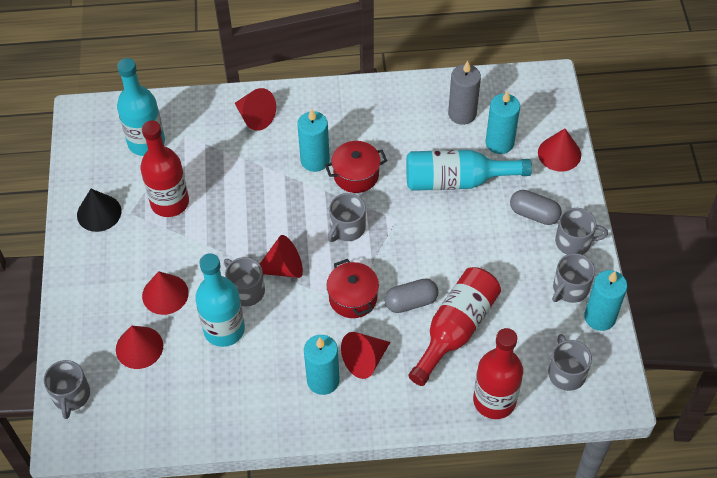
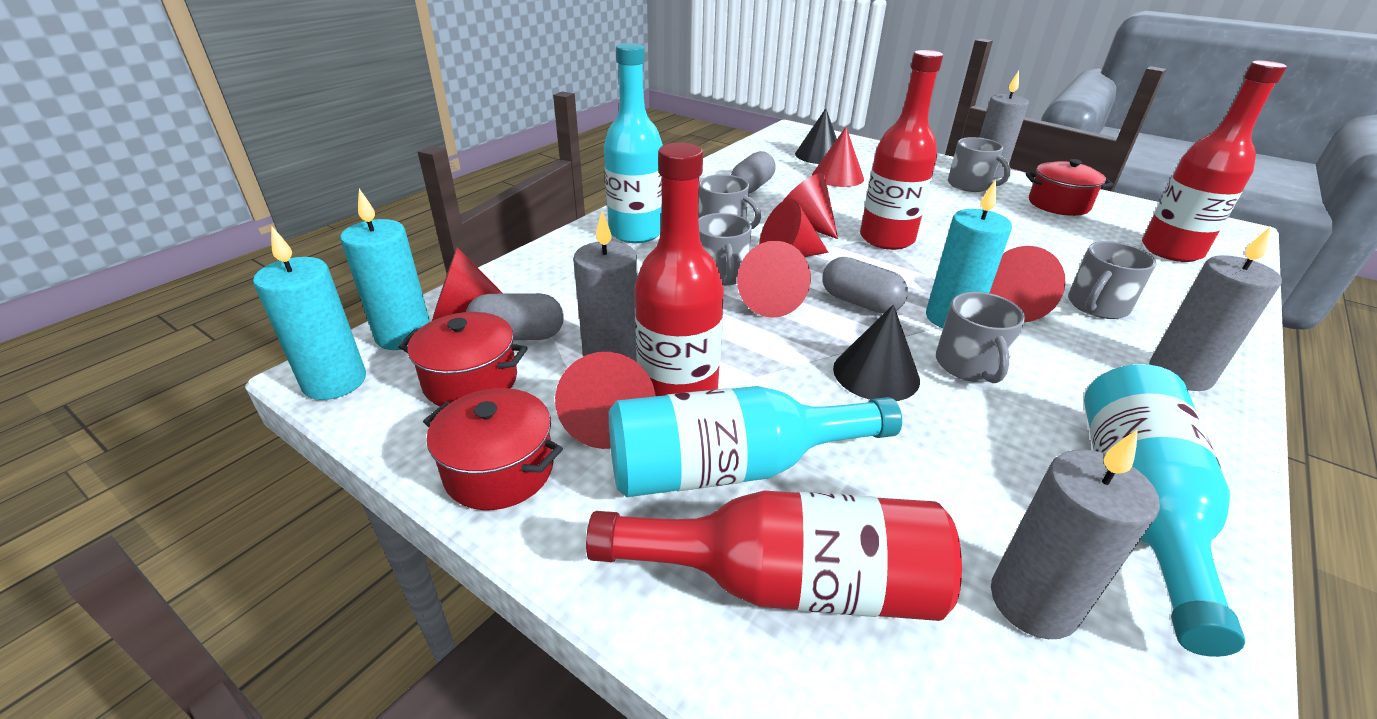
black cone: [77,189,122,232] = 1 -> [795,108,837,164] [833,304,920,401] = 2
grey candle: [448,61,481,125] = 1 -> [573,211,638,362] [979,71,1029,179] [991,429,1160,639] [1149,226,1282,391] = 4
grey capsule: [384,278,439,313] [510,190,562,225] = 2 -> [466,293,564,340] [731,151,776,193] [822,257,908,314] = 3
grey mug: [44,360,90,419] [224,257,265,306] [328,193,366,242] [548,334,592,391] [552,253,595,303] [555,208,608,255] = 6 -> [699,174,761,229] [699,213,752,286] [936,292,1025,383] [948,137,1011,192] [1068,241,1157,319] = 5
red bottle: [140,120,189,217] [408,267,501,386] [473,328,523,419] = 3 -> [586,491,962,621] [635,143,724,396] [860,50,943,250] [1142,60,1287,262] = 4
red cone: [116,326,163,369] [142,271,189,315] [235,88,276,131] [260,235,303,278] [341,332,390,379] [538,128,581,171] = 6 -> [432,247,503,321] [555,352,655,449] [737,241,811,318] [759,199,829,257] [782,173,838,239] [812,127,864,187] [990,246,1066,322] = 7
red pot: [325,141,387,193] [327,259,379,318] = 2 -> [398,312,528,406] [423,388,563,510] [1025,159,1113,216] = 3
turquoise candle: [297,108,330,172] [304,335,339,395] [485,91,520,154] [584,270,627,331] = 4 -> [253,226,366,400] [340,189,430,350] [926,179,1012,328] = 3

